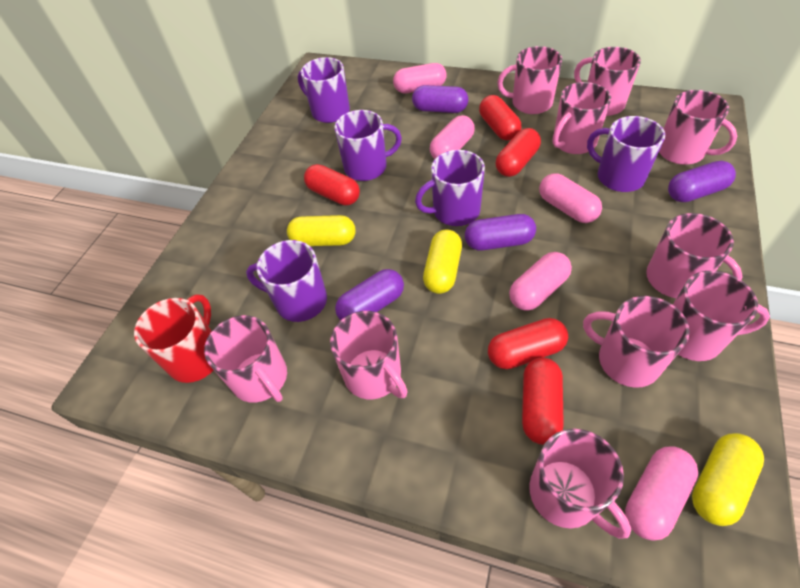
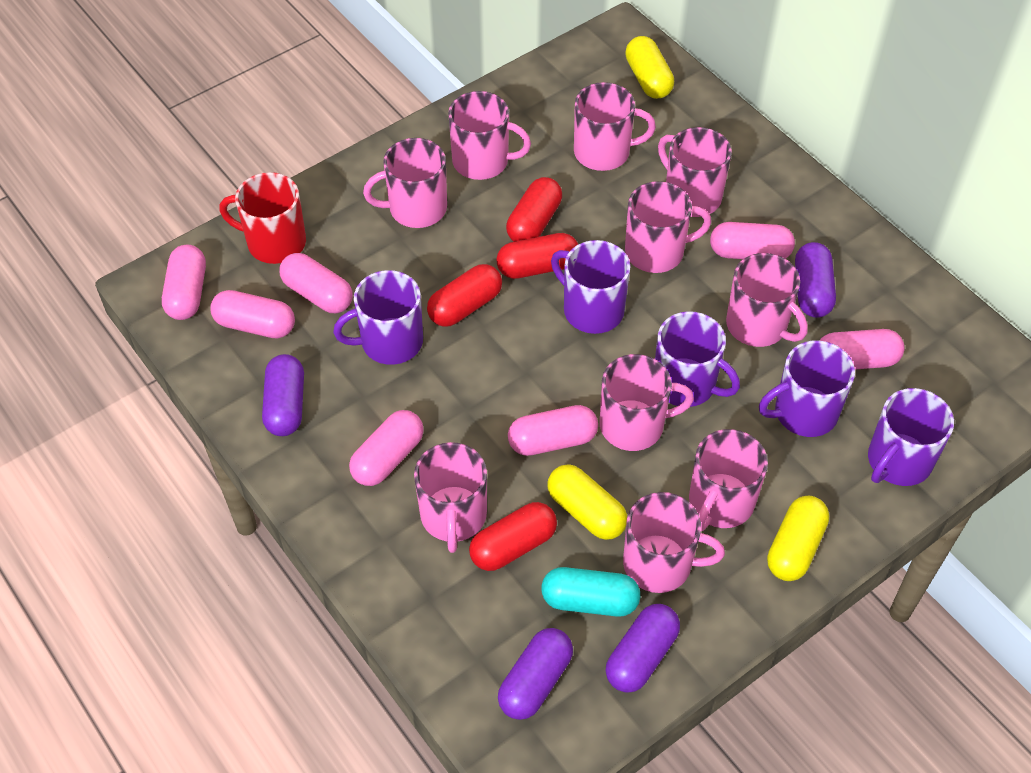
pink capsule: [393,63,447,93] [430,115,475,159] [509,252,572,311] [539,173,602,223] [625,446,698,541] = 5 -> [162,244,206,320] [210,290,295,339] [279,253,353,313] [349,410,424,486] [508,405,598,456] [710,222,795,259] [819,329,905,369] = 7
red capsule: [304,164,360,205] [479,95,521,140] [488,318,568,369] [496,128,541,177] [522,358,564,445] = 5 -> [427,264,502,327] [469,502,557,571] [496,233,578,279] [506,177,562,242] = 4
turquoise capsule: none = 0 -> [541,567,640,617] = 1

